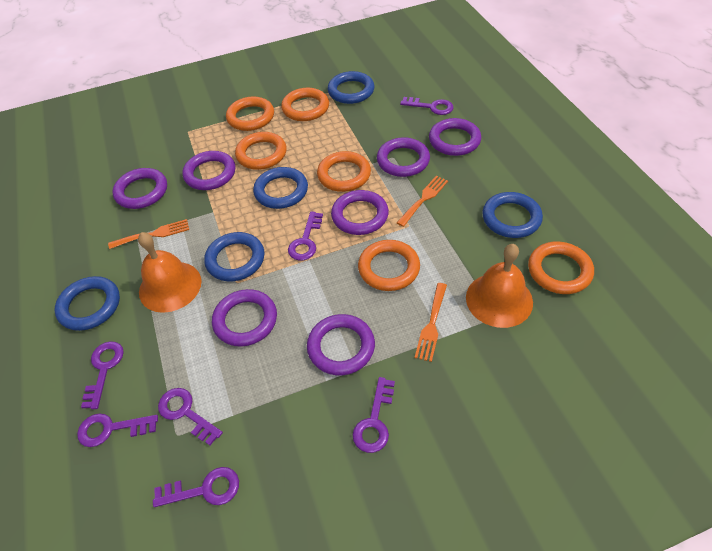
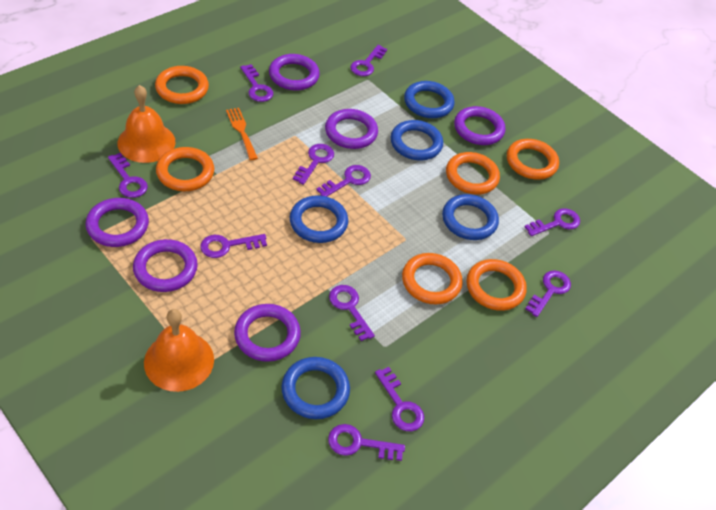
orange fork: [108,219,189,249] [397,176,448,227] [415,283,447,362] = 3 -> [226,108,258,160] = 1
purple key: [77,413,158,447] [81,341,124,409] [153,467,239,507] [158,388,223,445] [288,211,323,260] [353,377,395,453] [400,97,453,115] = 7 -> [108,153,148,198] [200,234,267,258] [240,64,273,102] [293,144,334,185] [316,165,371,197] [328,424,405,461] [329,285,375,341] [350,45,387,76] [375,367,424,431] [525,208,580,236] [525,270,571,317] = 11
purple ring: [112,168,167,209] [182,151,235,190] [212,289,277,346] [307,314,375,375] [331,190,389,235] [377,137,430,177] [429,118,481,156] = 7 -> [85,198,149,247] [133,239,198,292] [234,304,301,362] [269,54,320,90] [325,109,378,149] [454,106,505,145] = 6

